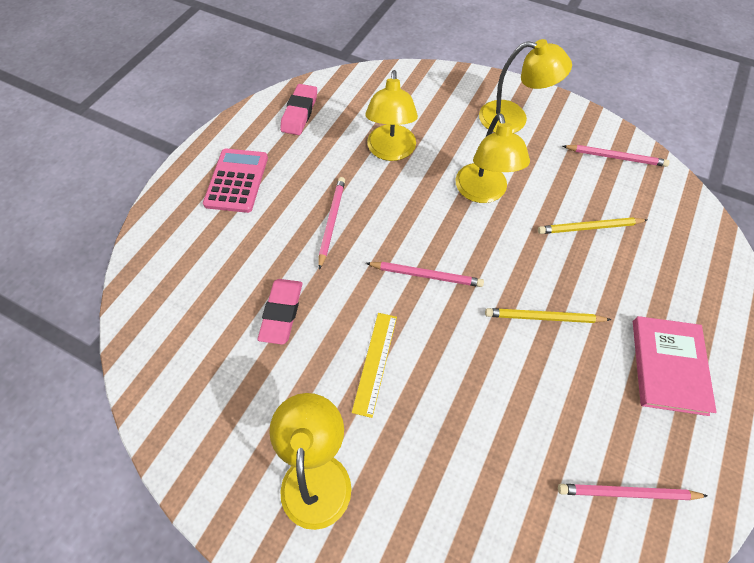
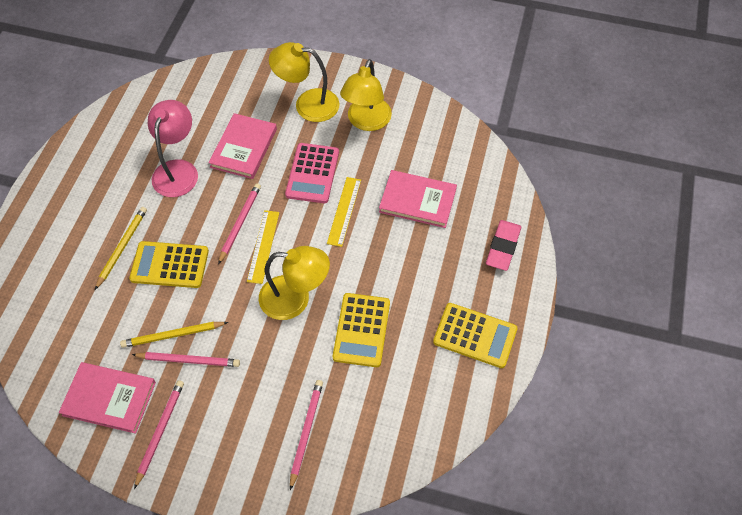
pink book: [633,316,717,416] = 1 -> [59,362,156,434] [209,113,277,179] [379,170,457,228] = 3
pink eraser: [258,279,302,345] [280,84,317,135] = 2 -> [486,220,521,271] = 1
pink lamp: none = 0 -> [148,100,198,197] = 1
yellow calculator: none = 0 -> [129,241,209,288] [333,293,390,367] [433,303,518,368] = 3
yellow lamp: [269,393,351,530] [365,70,418,161] [455,113,530,203] [479,39,572,133] = 4 -> [259,246,330,320] [269,42,339,122] [340,59,392,131] = 3
yellow ruler: [352,313,397,418] = 1 -> [247,210,279,284] [327,177,361,247] = 2

